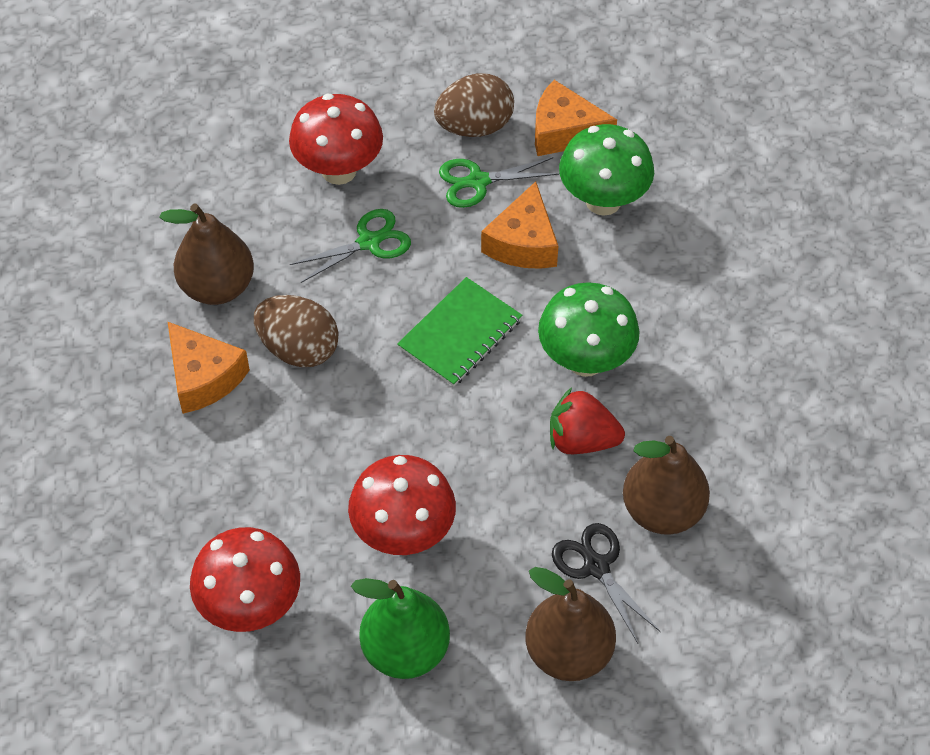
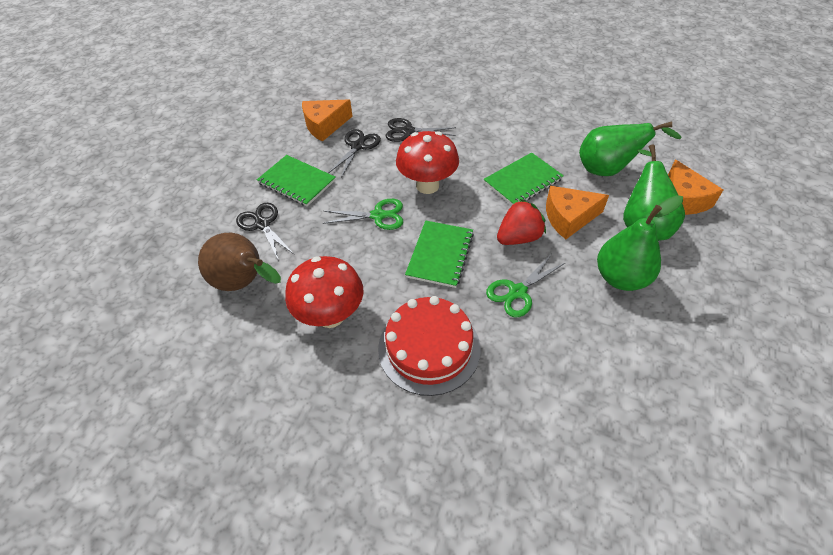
black scissors: [552,523,661,643] = 1 -> [236,203,295,261] [328,129,381,178] [385,118,456,142] = 3
brown egg: [254,295,339,367] [434,73,514,137] = 2 -> none = 0
brown pear: [159,204,254,305] [525,567,616,681] [623,436,710,535] = 3 -> [198,233,281,291] = 1
green mushroom: [538,282,639,377] [559,124,654,216] = 2 -> none = 0
green notebook: [397,277,522,387] = 1 -> [257,155,336,206] [405,220,474,288] [483,152,564,205] = 3
green pear: [351,578,450,679] = 1 -> [579,121,682,176] [597,195,683,291] [623,144,685,241] = 3
red cake: none = 0 -> [378,296,480,396] = 1
red mushroom: [190,527,300,632] [289,94,383,185] [348,455,456,555] = 3 -> [285,256,363,328] [396,131,459,194] = 2

